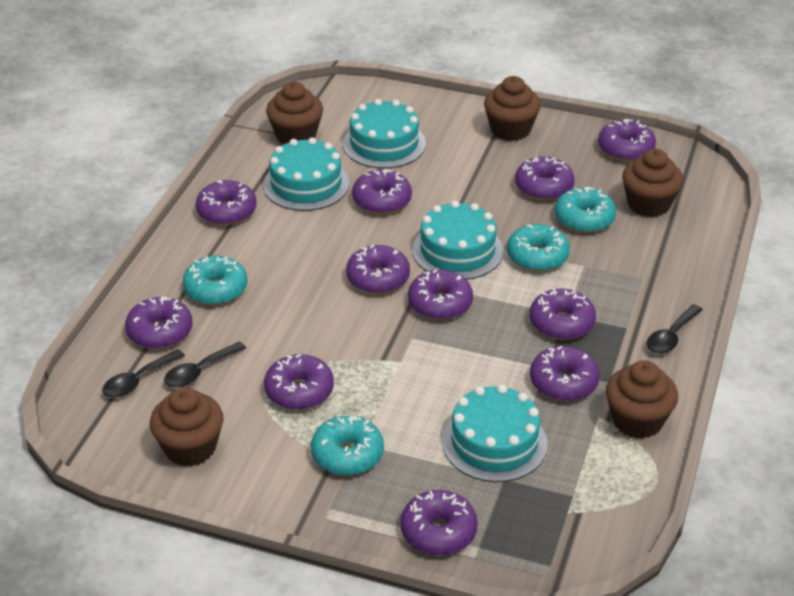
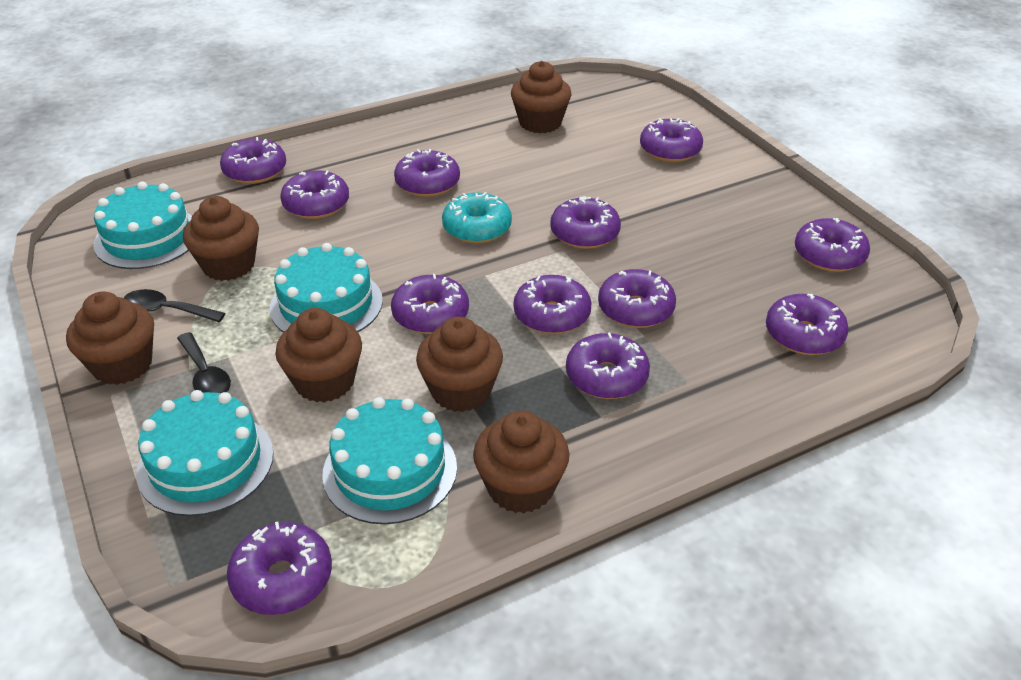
black spoon: [102,349,185,398] [164,341,246,388] [647,304,703,354] = 3 -> [124,289,225,322] [177,332,231,393] = 2
brown cupcake: [150,387,223,467] [266,82,323,144] [484,76,541,141] [606,360,678,439] [622,149,683,217] = 5 -> [66,291,154,385] [183,196,259,281] [275,308,362,402] [416,317,503,412] [473,410,569,513] [511,61,572,133] = 6
purple donut: [125,297,193,349] [196,180,256,225] [264,354,334,410] [346,245,410,294] [352,169,412,214] [401,490,478,555] [408,269,473,320] [515,157,575,200] [530,289,596,340] [530,346,600,401] [598,119,656,162] = 11 -> [220,137,286,184] [227,522,332,615] [280,170,349,219] [391,274,469,334] [394,149,460,197] [514,275,591,334] [550,196,621,249] [566,332,650,399] [598,269,676,328] [640,118,703,162] [766,293,849,355] [795,218,870,272] = 12
turquoise donut: [183,256,248,305] [311,416,384,476] [507,224,570,272] [555,187,616,233] = 4 -> [442,192,512,243] = 1

